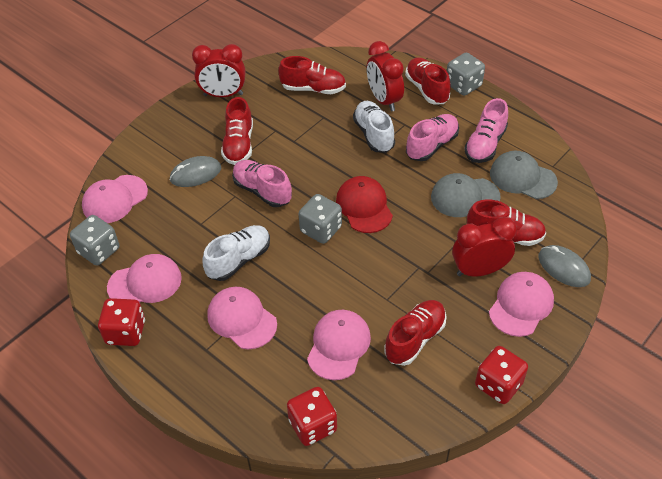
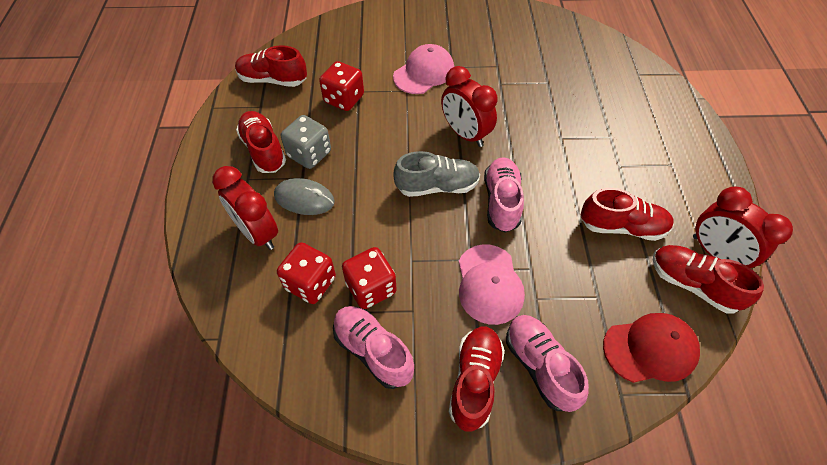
grey cap: [431,173,501,217] [490,151,558,199] = 2 -> none = 0
grey dice: [70,215,119,265] [299,194,342,244] [447,53,485,96] = 3 -> [281,115,331,169] = 1
grey mouse: [169,156,221,187] [538,245,591,287] = 2 -> [274,178,335,215] = 1
grey shoe: none = 0 -> [393,151,480,197] = 1
pink cap: [82,175,148,223] [107,254,182,303] [207,287,277,349] [307,310,371,380] [489,272,554,337] = 5 -> [393,44,454,94] [459,244,525,325] = 2
white shoe: [202,225,270,281] [353,101,395,153] = 2 -> none = 0

